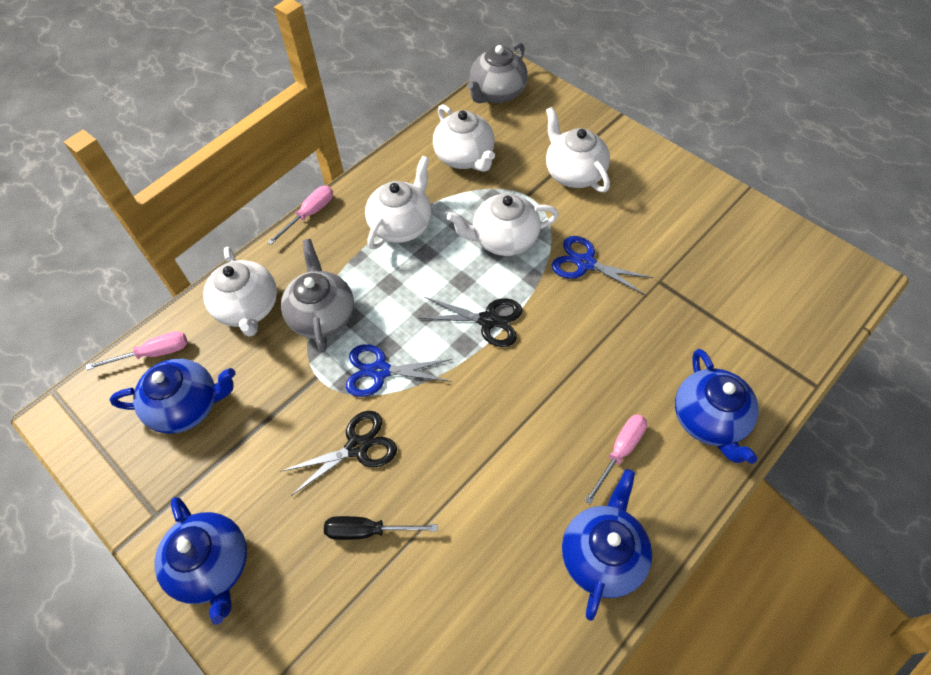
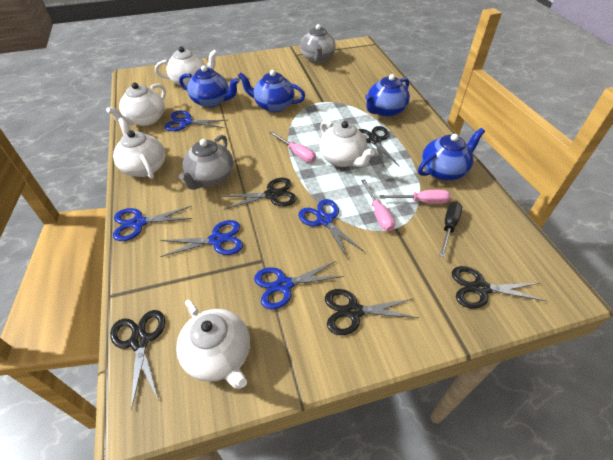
black scissors: [280,411,397,496] [419,297,522,347] = 2 -> [110,310,165,410] [221,178,297,210] [325,289,420,335] [358,126,400,167] [452,266,547,309] = 5
blue scissors: [346,344,452,397] [552,236,653,295] = 2 -> [113,206,193,241] [160,220,243,257] [164,111,228,131] [254,261,344,310] [298,199,364,259] = 5

